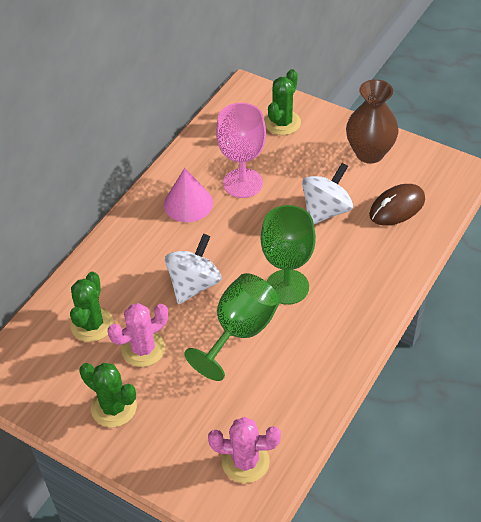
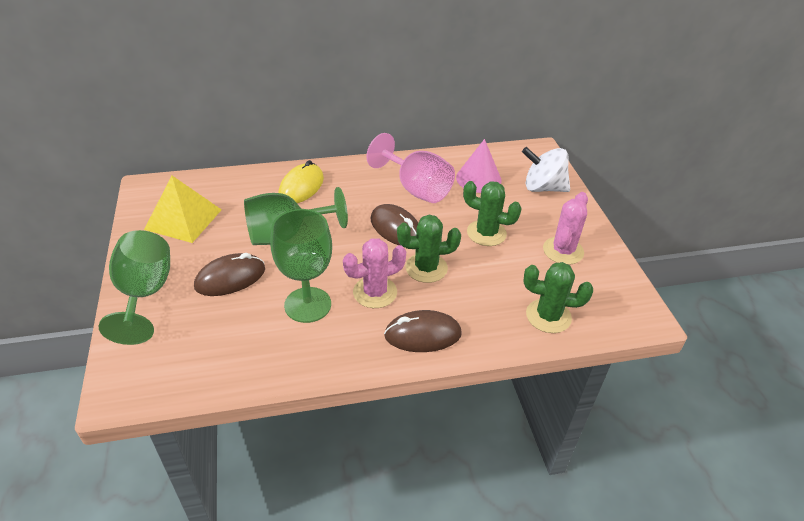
brown mouse: [369,184,425,226] = 1 -> [194,253,265,296] [371,204,418,245] [384,310,462,352] = 3
brown vase: [346,79,399,163] = 1 -> none = 0
green goblet: [184,273,280,381] [261,205,316,305] = 2 -> [98,230,170,345] [244,187,348,245] [270,209,332,323] = 3
white spinning top: [165,233,221,304] [302,163,353,224] = 2 -> [522,147,570,192] = 1
yellow mouse: none = 0 -> [278,160,324,203] = 1
yellow pyramid: none = 0 -> [144,175,222,243] = 1

